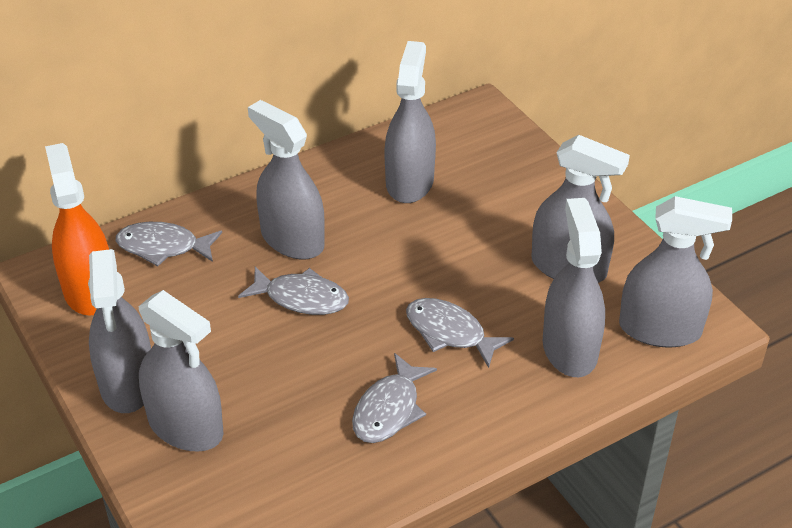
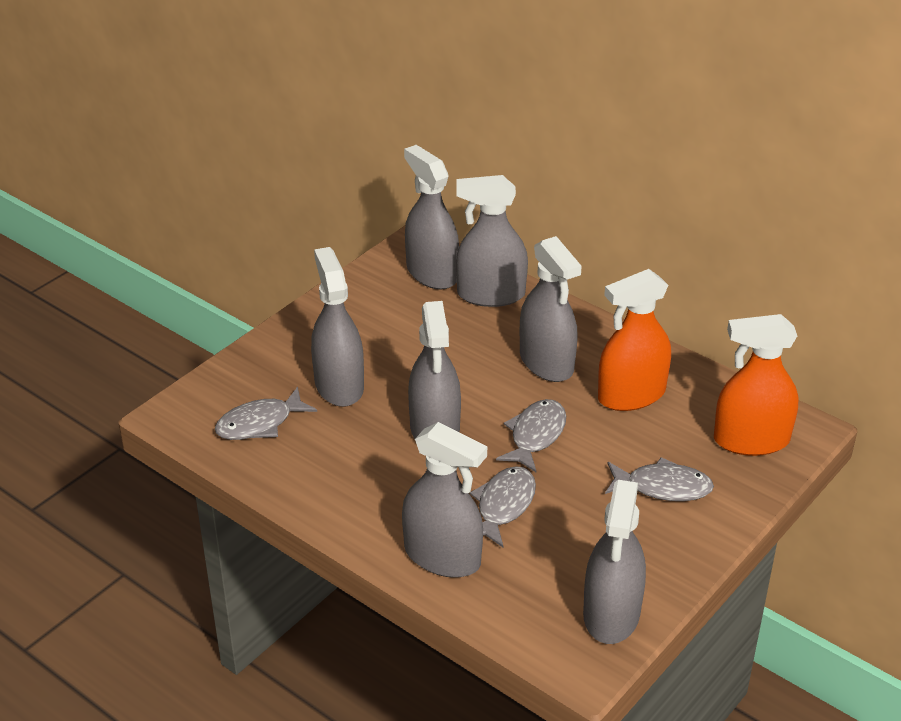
orange spray bottle: [45,143,109,316] = 1 -> [598,269,671,411] [714,314,798,456] = 2

